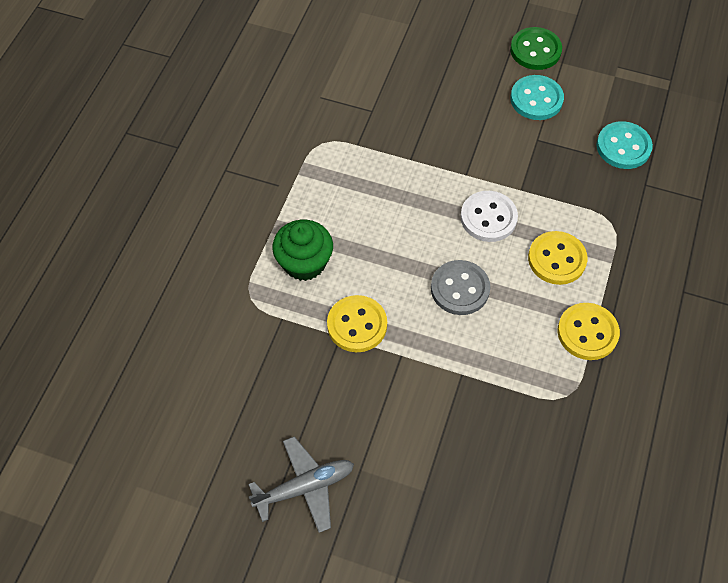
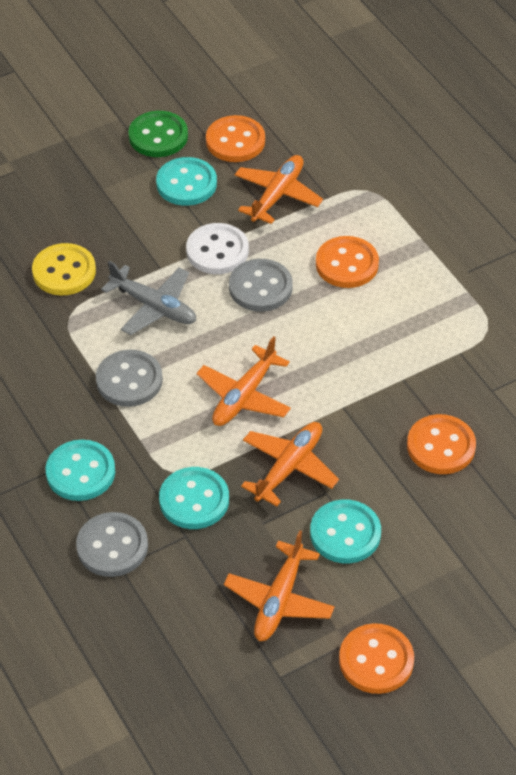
green cupcake: [272,220,333,281] = 1 -> none = 0
grey button: [431,260,490,315] = 1 -> [76,512,148,577] [96,349,163,407] [229,259,293,312] = 3
orange button: none = 0 -> [206,115,265,162] [316,236,379,288] [339,623,414,694] [407,414,476,474] = 4
orange plane: none = 0 -> [197,336,291,426] [224,530,335,641] [235,155,323,224] [241,422,339,506] = 4
turquoise button: [511,75,564,120] [596,121,653,169] = 2 -> [45,440,115,501] [156,157,217,206] [159,467,229,529] [310,499,381,563] = 4
yellow button: [327,295,387,352] [528,231,587,285] [557,303,620,360] = 3 -> [32,243,96,295] = 1

